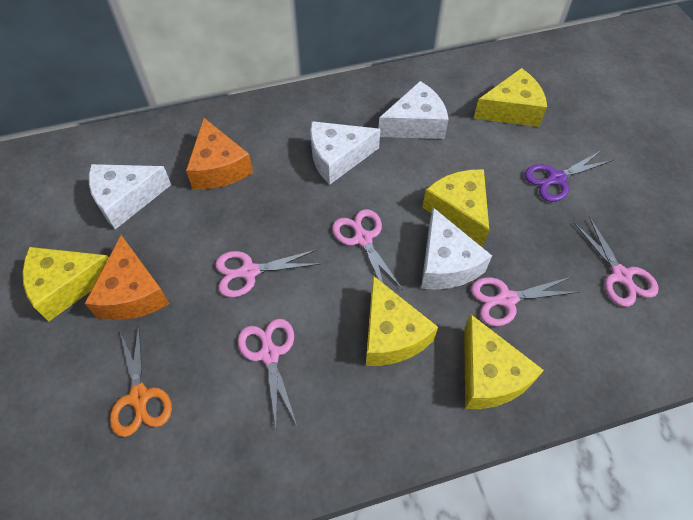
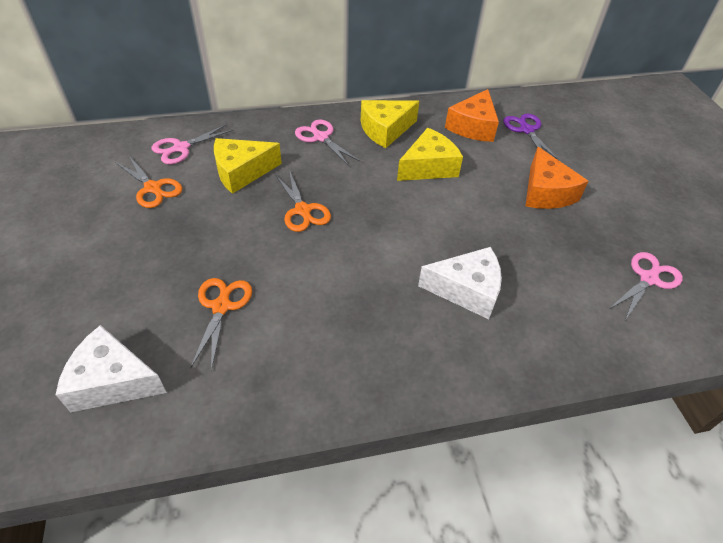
orange scissors: [110,323,172,437] = 1 -> [115,156,182,208] [190,278,252,371] [275,170,331,232] = 3
pink scissors: [215,250,320,298] [238,319,297,428] [332,209,403,290] [471,277,579,326] [574,217,659,307] = 5 -> [152,124,234,164] [295,120,361,166] [608,252,683,320] = 3
white cheese: [89,164,171,229] [310,121,380,185] [379,81,449,139] [421,207,492,290] = 4 -> [56,325,167,412] [418,247,502,319] = 2
yellow cheese: [22,247,109,321] [366,276,438,366] [422,169,489,247] [464,314,544,409] [473,68,547,127] = 5 -> [214,138,282,194] [361,100,419,148] [397,128,463,181] = 3

